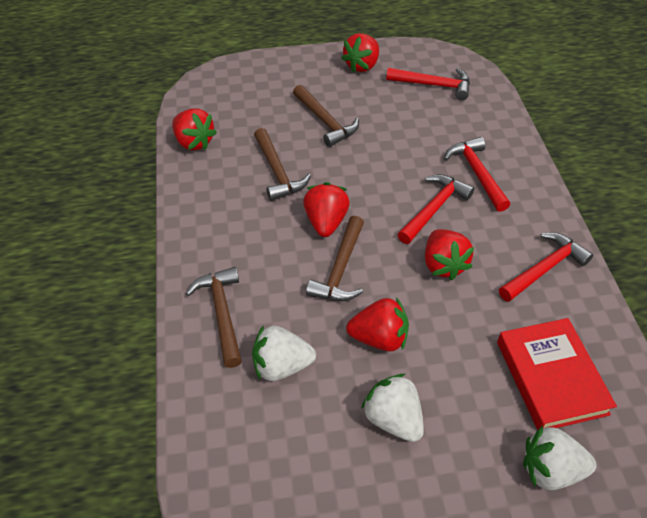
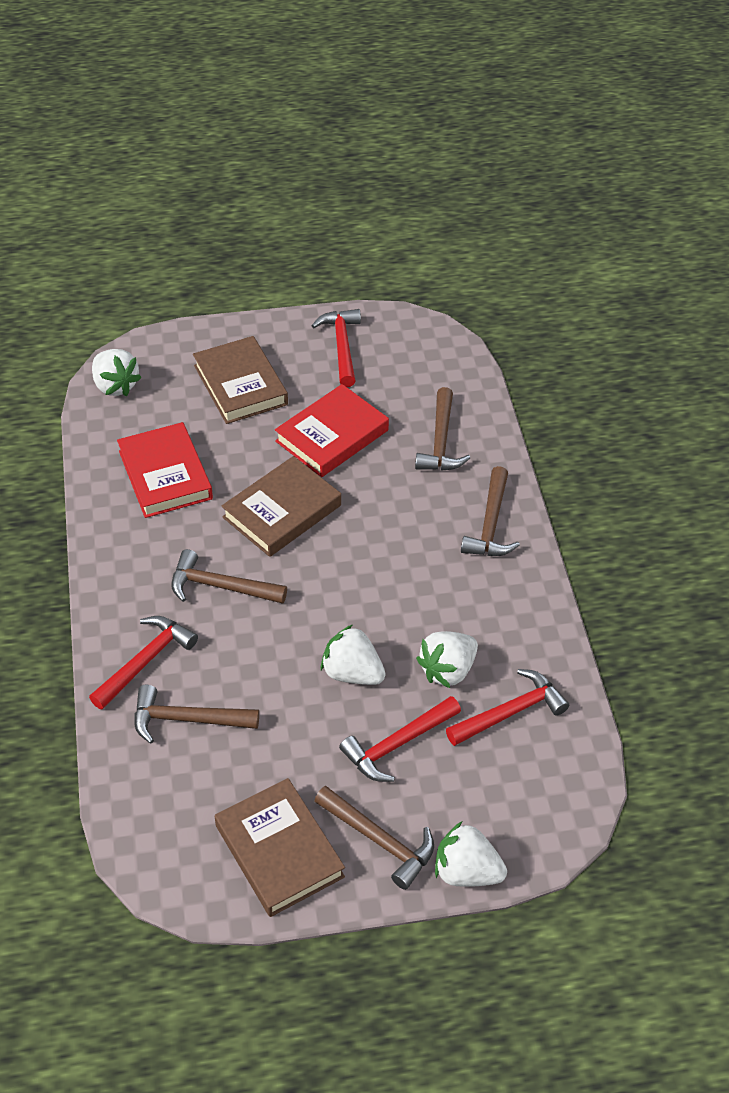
brown book: none = 0 -> [193,336,288,424] [214,778,345,917] [221,456,341,557] = 3
brown hammer: [186,267,242,368] [254,128,311,201] [293,85,359,147] [306,216,364,301] = 4 -> [134,685,259,744] [171,549,287,604] [314,786,434,890] [415,387,470,471] [461,466,520,556] = 5
red book: [497,318,617,430] = 1 -> [117,422,213,518] [275,384,389,477] = 2
red strawberry: [172,109,217,150] [303,182,350,237] [341,33,379,73] [346,297,409,351] [425,229,474,281] = 5 -> none = 0
white strawberry: [252,325,316,381] [361,374,424,442] [523,426,597,490] = 3 -> [92,349,142,396] [321,625,386,685] [416,631,478,688] [435,821,507,887] = 4

